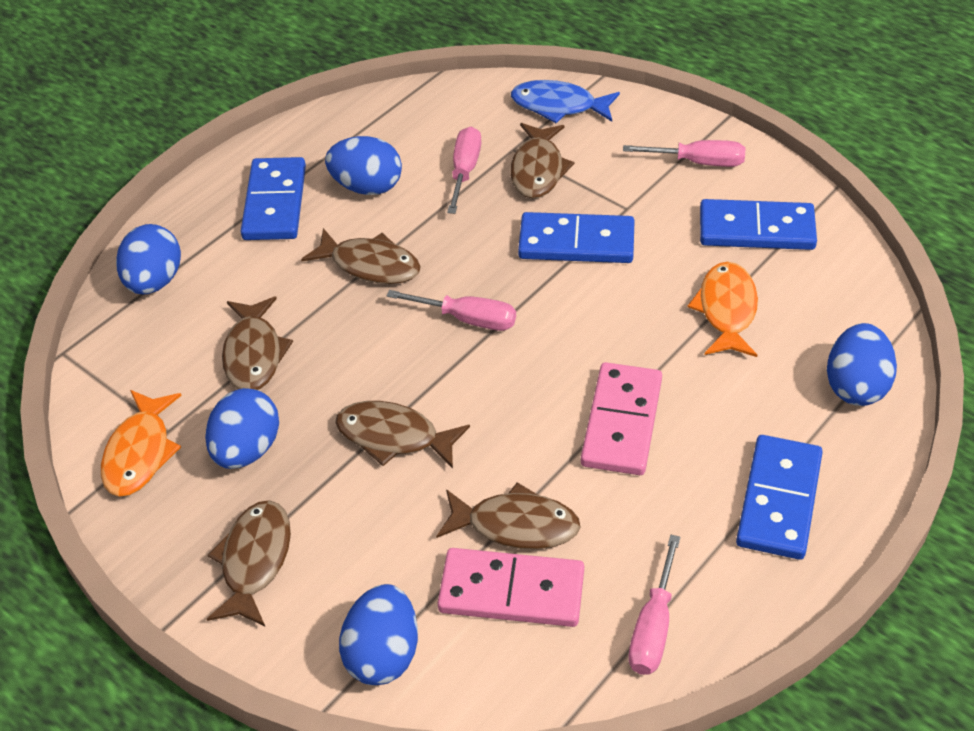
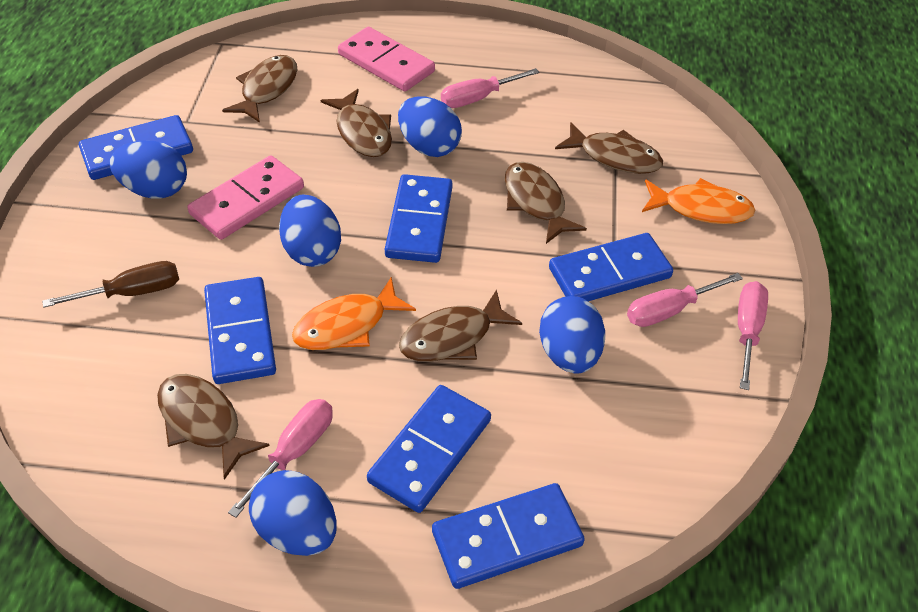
blue domino: [241,157,306,240] [518,212,635,263] [700,199,817,250] [736,435,823,560] = 4 -> [79,115,193,180] [204,277,276,384] [367,385,491,513] [385,174,453,263] [432,483,585,589] [549,233,673,301] = 6
blue fish: [511,80,620,123] = 1 -> none = 0
brown screwdriver: none = 0 -> [42,261,179,308] = 1

